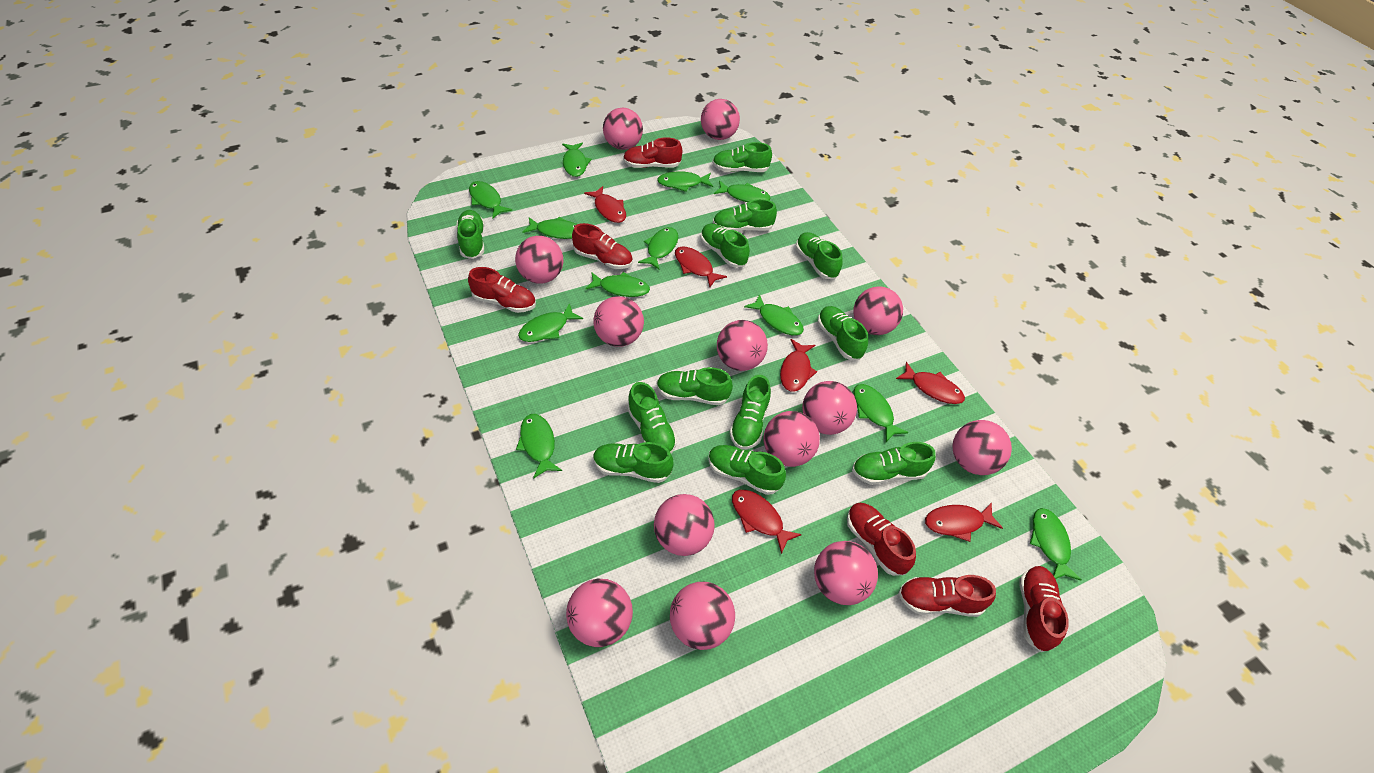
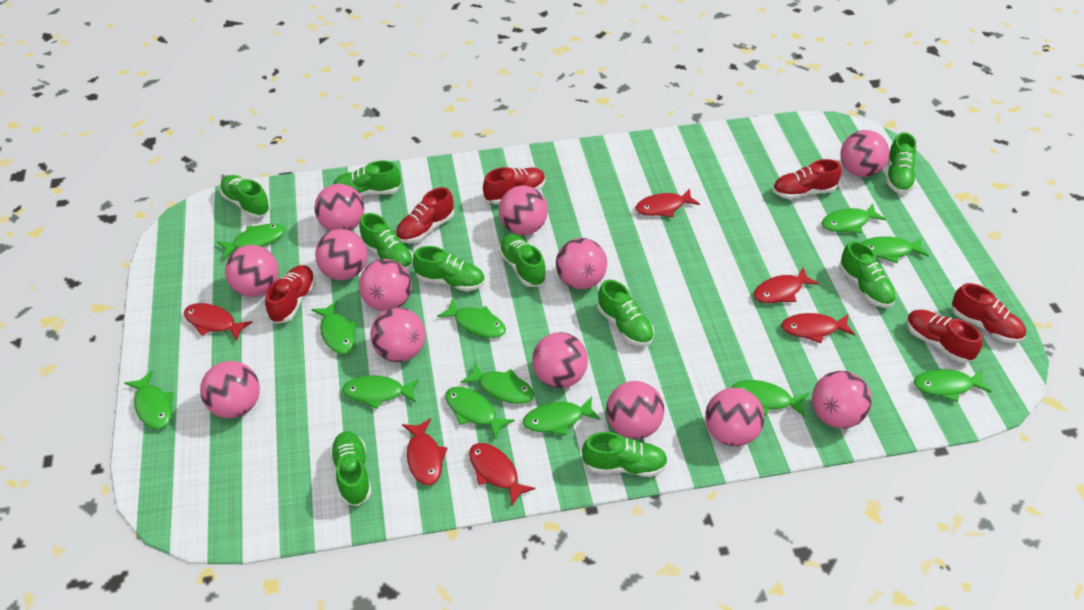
green shoe: [457,210,484,259] [593,442,673,483] [627,382,677,454] [656,367,733,405] [701,223,750,268] [708,445,786,495] [712,142,772,172] [713,199,777,231] [730,375,771,449] [796,232,843,279] [818,306,868,360] [852,442,936,485] = 12 -> [220,175,271,218] [330,431,371,506] [333,161,401,196] [359,213,413,270] [413,246,485,291] [499,234,547,287] [582,432,668,477] [597,280,654,346] [839,241,896,308] [886,132,916,193] = 10

